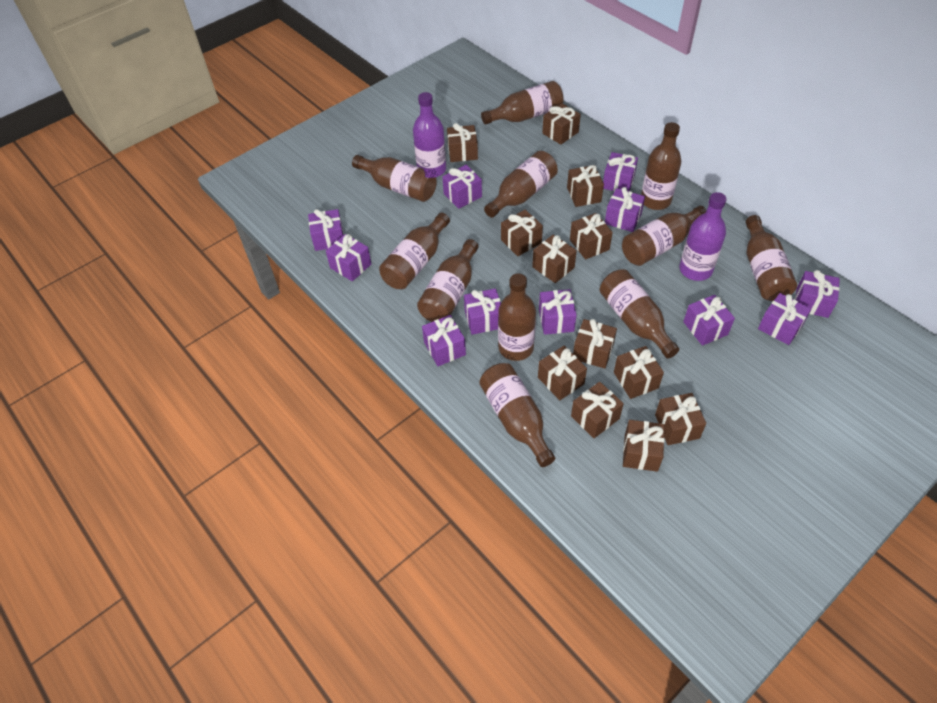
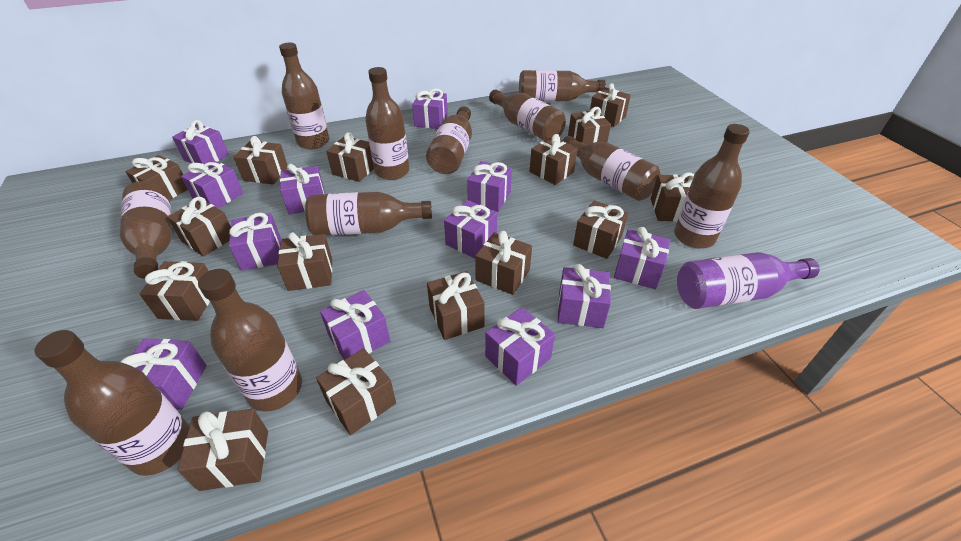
brown gift: [447,123,478,162] [501,210,543,256] [532,235,577,283] [538,346,587,400] [542,103,581,145] [567,165,604,207] [570,213,613,259] [571,382,624,438] [573,319,617,369] [614,346,664,399] [623,420,665,472] [655,393,706,445] = 12 -> [125,155,188,200] [140,261,210,321] [167,197,231,257] [177,409,268,491] [234,136,287,185] [277,232,332,291] [316,348,396,435] [326,132,374,182] [427,271,485,340] [475,231,532,295] [529,134,578,185] [568,107,611,144] [573,200,628,259] [590,83,631,127] [651,172,694,222] = 15
purple bottle: [413,92,446,177] [679,192,727,281] = 2 -> [677,252,820,309] = 1
purple gift: [308,209,344,251] [326,234,371,281] [422,315,466,366] [442,165,482,209] [464,289,501,335] [539,289,576,335] [603,152,638,192] [605,187,645,232] [683,295,735,346] [758,293,811,345] [795,270,840,318] = 11 -> [120,338,207,410] [172,120,229,164] [181,160,243,209] [229,213,281,271] [280,164,325,214] [320,290,390,360] [412,89,448,129] [444,200,497,258] [467,161,512,211] [485,307,555,386] [558,264,611,328] [614,227,670,289] = 12

